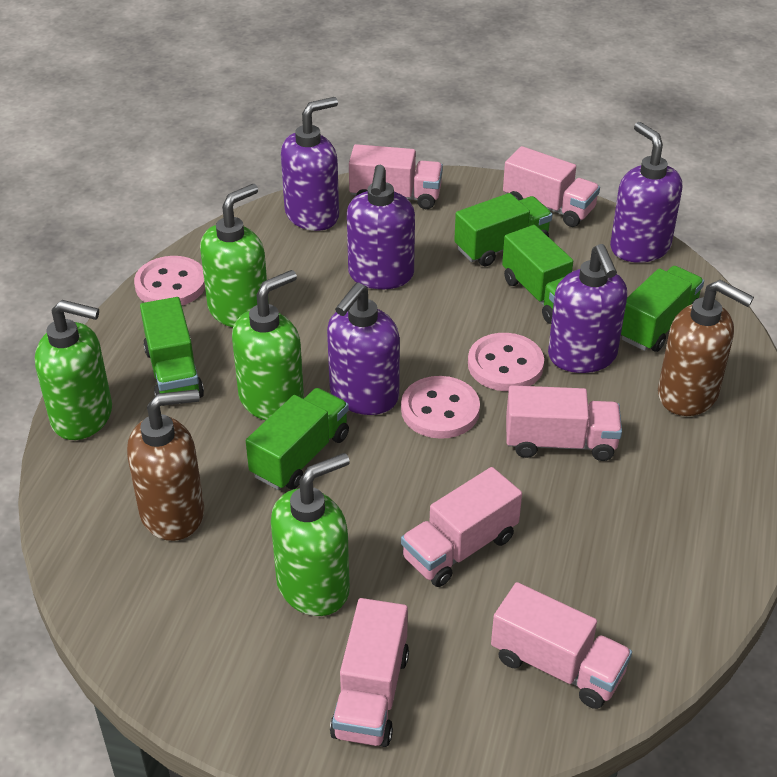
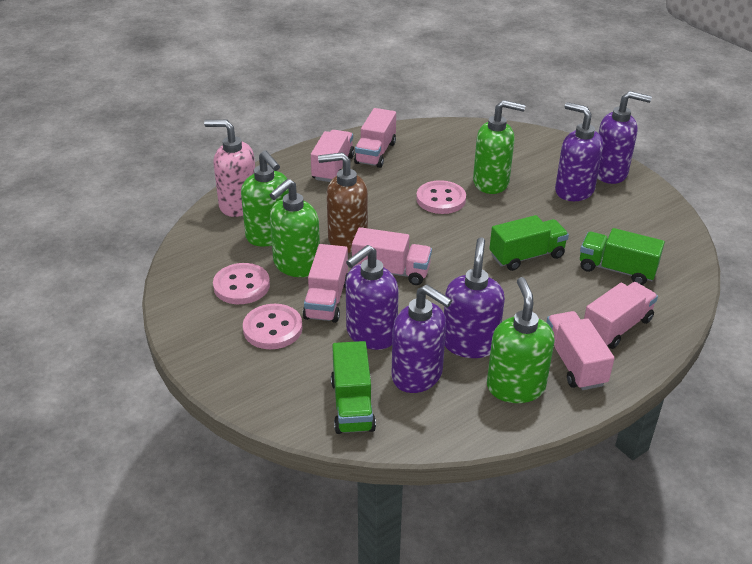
brown soap dispenser: [127,389,204,541] [658,280,754,416] = 2 -> [318,152,368,253] = 1
green truck: [140,297,204,398] [246,388,349,490] [454,193,553,266] [502,225,573,324] [621,266,704,352] = 5 -> [331,341,376,434] [489,215,569,271] [580,228,665,285] = 3
pink soap dispenser: none = 0 -> [204,120,255,217] = 1

